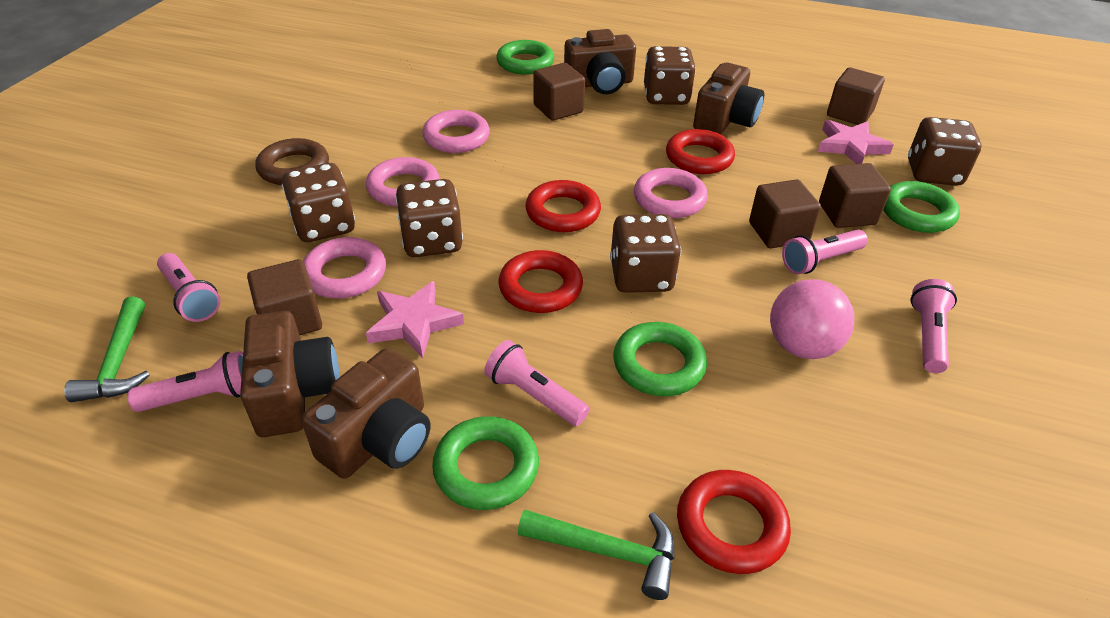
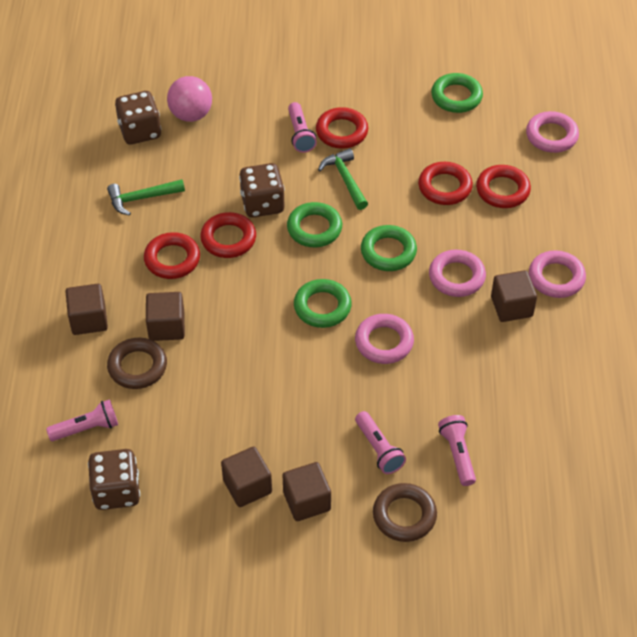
brown camera: [240,311,339,437] [301,348,430,479] [564,29,636,94] [693,63,764,134] = 4 -> none = 0
brown dice: [282,163,355,242] [395,179,463,257] [610,214,681,293] [644,46,696,105] [908,117,982,186] = 5 -> [88,449,140,510] [115,91,161,145] [239,163,285,218] = 3
brown ring: [255,138,329,185] = 1 -> [107,337,167,389] [373,483,437,542] = 2
pink flashlight: [127,351,243,412] [157,253,220,322] [484,340,589,426] [782,230,868,274] [911,279,957,373] = 5 -> [46,399,118,441] [288,102,317,153] [355,411,406,474] [438,415,476,486] = 4
pink star: [366,281,464,358] [818,120,894,164] = 2 -> none = 0
red ring: [498,250,583,313] [525,180,601,232] [666,129,735,174] [677,470,791,574] = 4 -> [144,232,200,279] [200,212,256,258] [316,107,368,149] [418,162,473,205] [476,165,531,208] = 5

